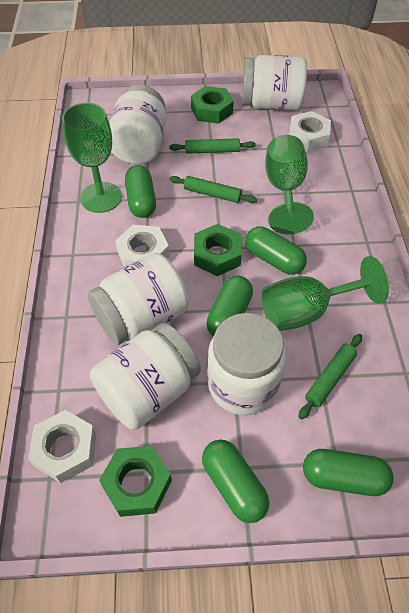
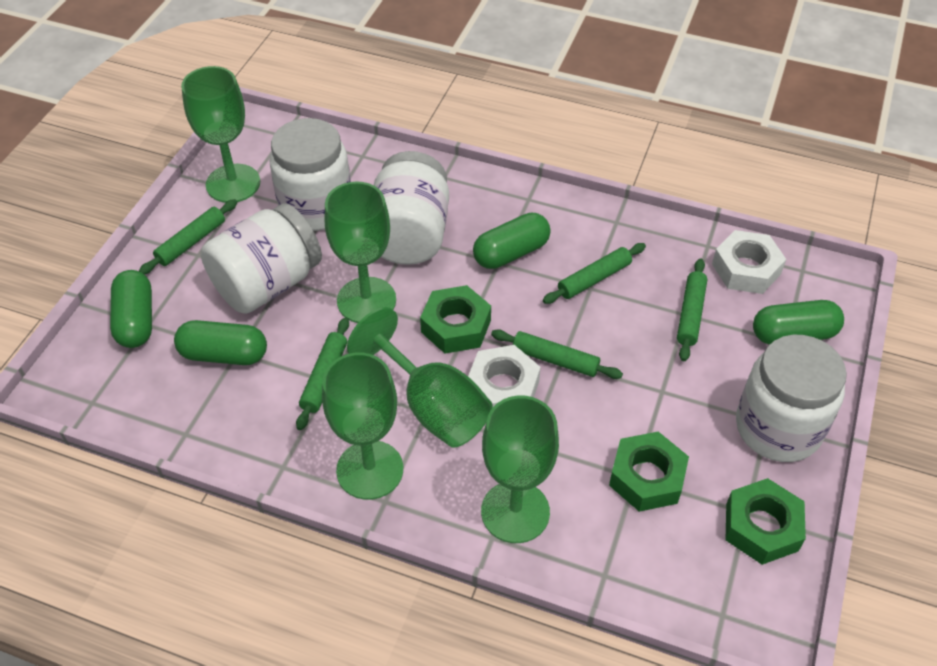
green capsule: [125,165,156,218] [202,440,270,523] [206,276,253,336] [245,226,307,275] [303,449,394,496] = 5 -> [110,270,152,348] [174,320,267,365] [473,213,551,269] [753,300,844,345] = 4
green goblet: [62,103,122,213] [261,256,389,331] [265,135,314,235] = 3 -> [181,66,260,203] [322,353,403,500] [325,181,396,323] [347,307,493,448] [481,395,559,543] = 5
green rolling pin: [169,138,256,154] [170,176,257,203] [298,334,362,419] = 3 -> [139,199,237,274] [296,317,349,430] [491,329,623,379] [543,243,646,304] [677,258,707,361] = 5
white jar: [88,253,189,345] [90,323,201,430] [109,85,166,164] [207,313,286,415] [242,55,307,110] = 5 -> [201,203,322,314] [269,118,351,231] [374,151,449,265] [736,335,847,462] = 4
white nut: [28,410,96,483] [115,225,170,268] [289,111,331,152] = 3 -> [468,345,541,408] [712,230,786,294] = 2

